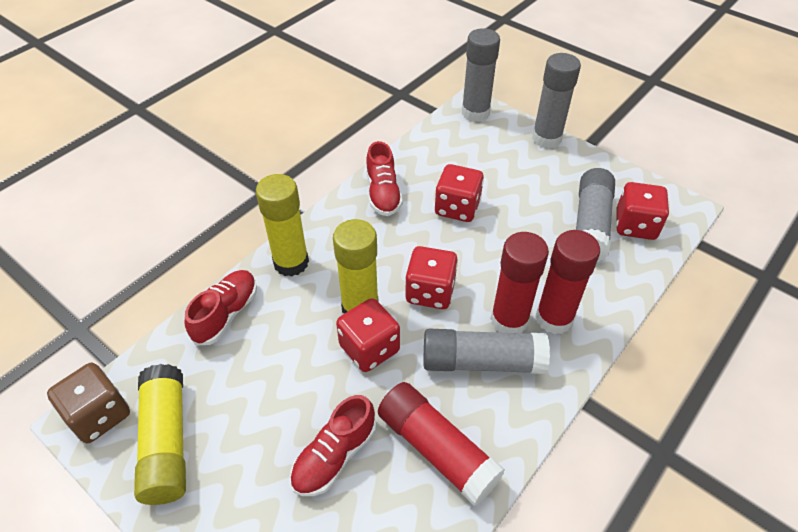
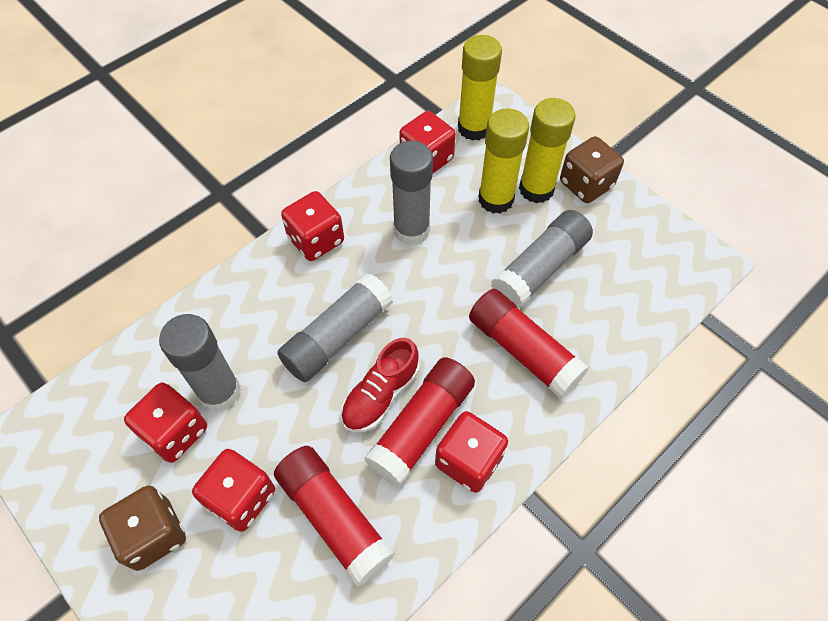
brown dice: [47,363,130,443] = 1 -> [99,486,186,571] [560,136,624,203] = 2
red dice: [336,298,400,372] [405,246,458,309] [435,164,484,222] [616,182,669,240] = 4 -> [124,383,207,463] [192,449,275,532] [281,191,344,261] [399,111,456,173] [435,411,508,493] = 5
red shoe: [185,270,257,345] [290,395,376,496] [366,141,403,216] = 3 -> [341,338,420,432] = 1

